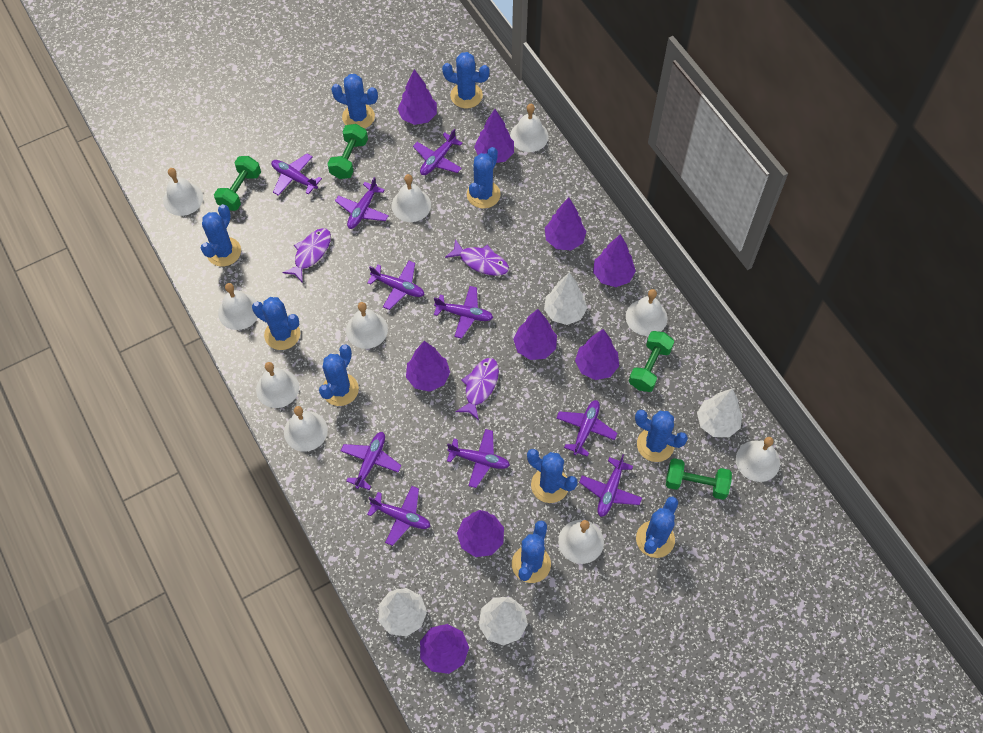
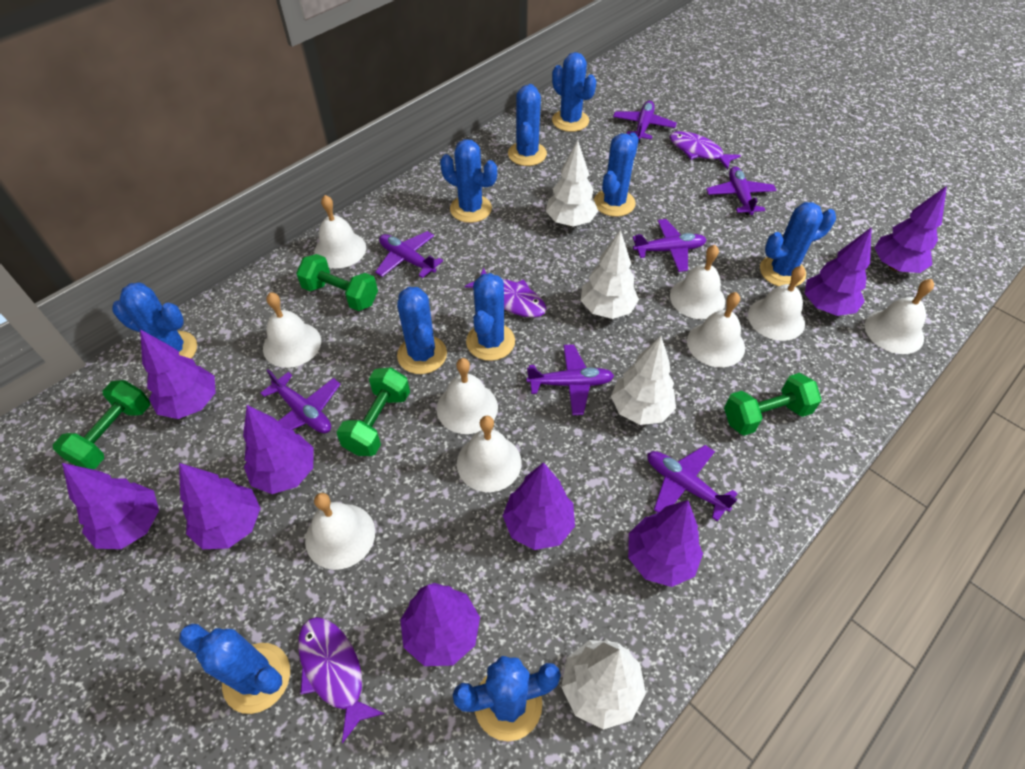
purple plane: [271,154,322,196] [335,177,389,229] [341,432,401,490] [367,261,425,310] [367,486,430,546] [413,129,462,175] [434,286,493,339] [447,429,510,488] [556,400,617,457] [579,454,642,517] = 10 -> [261,369,341,433] [375,231,443,278] [527,344,614,415] [613,100,677,141] [633,219,706,272] [647,445,738,521] [706,166,777,215] = 7
white bell: [163,168,203,216] [218,283,258,330] [256,362,299,408] [284,406,328,452] [346,302,388,349] [391,174,431,222] [510,104,549,152] [558,520,604,564] [626,289,667,336] [736,437,780,482] = 10 -> [263,292,321,368] [305,493,375,570] [314,195,366,268] [437,358,498,434] [457,416,521,492] [670,245,725,319] [687,292,745,367] [748,266,805,341] [865,279,934,354] = 9

